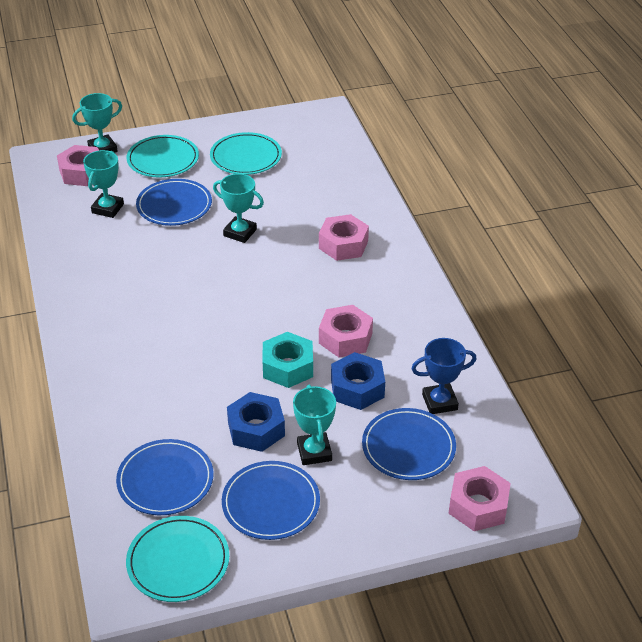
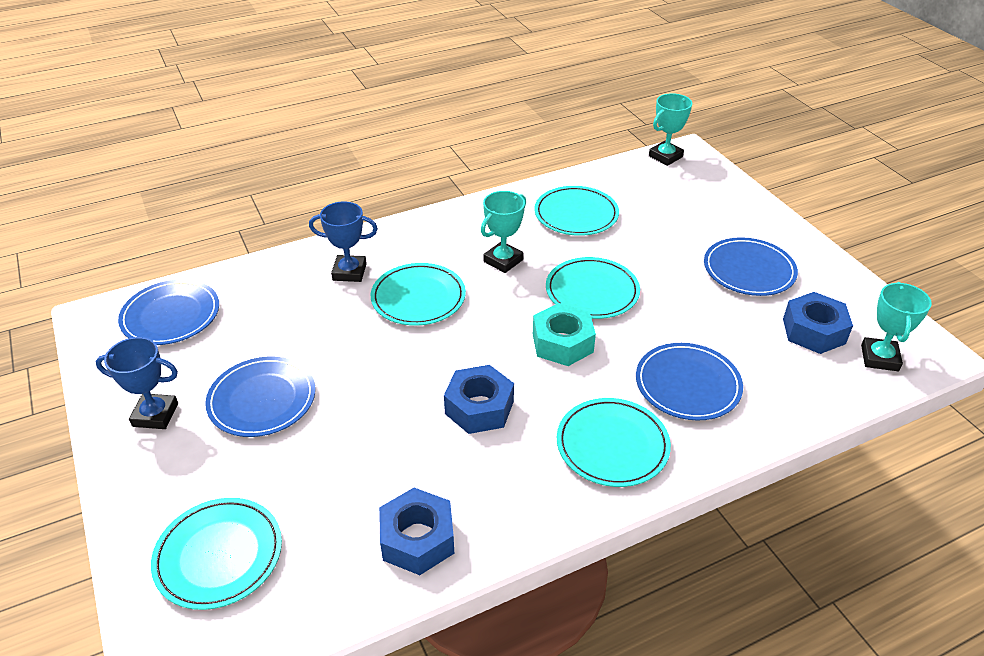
blue nut: [227,392,285,452] [331,352,385,410] = 2 -> [379,488,454,575] [444,365,514,434] [783,292,853,354] = 3
blue trophy: [411,338,476,414] = 1 -> [95,337,178,429] [309,201,378,282] = 2
pink nut: [57,145,99,186] [319,214,369,261] [319,305,373,357] [448,466,511,531] = 4 -> none = 0
turquoise plate: [126,135,199,178] [126,516,229,602] [210,132,282,175] = 3 -> [151,498,282,610] [371,263,466,326] [534,186,619,236] [546,257,640,319] [557,398,671,487] = 5
turquoise trophy: [72,93,122,153] [83,150,124,218] [213,174,264,243] [293,384,336,465] = 4 -> [481,191,526,273] [649,93,692,166] [861,282,932,371] = 3

